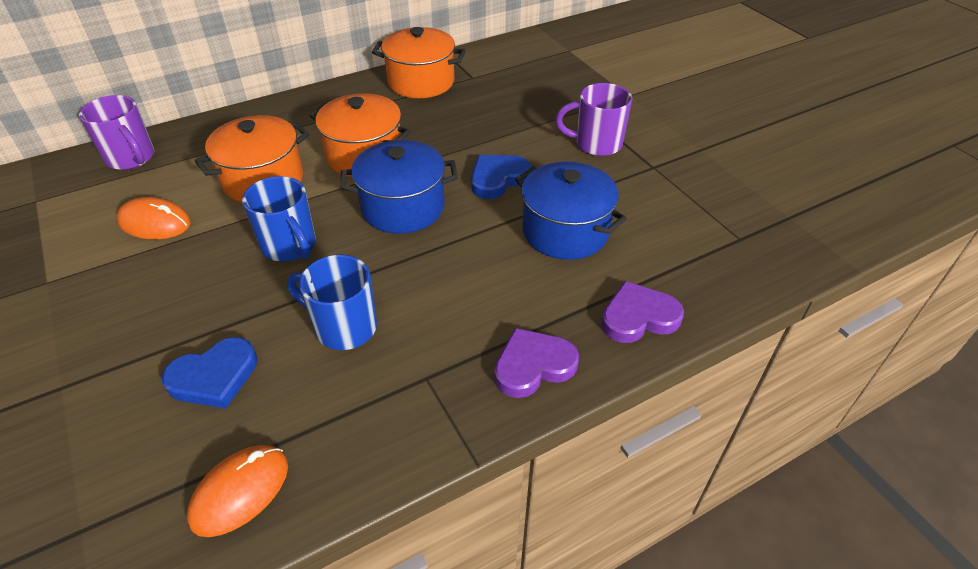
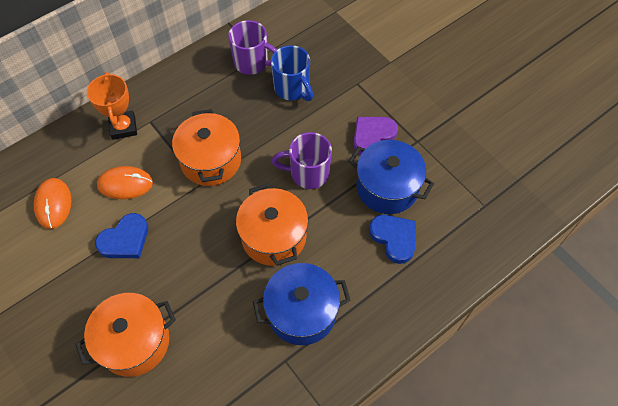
blue mug: [242,176,316,262] [287,255,377,350] = 2 -> [271,45,313,101] = 1
orange trophy: none = 0 -> [87,72,137,140] = 1
purple heart: [494,328,579,398] [601,281,684,343] = 2 -> [353,117,398,155] = 1

